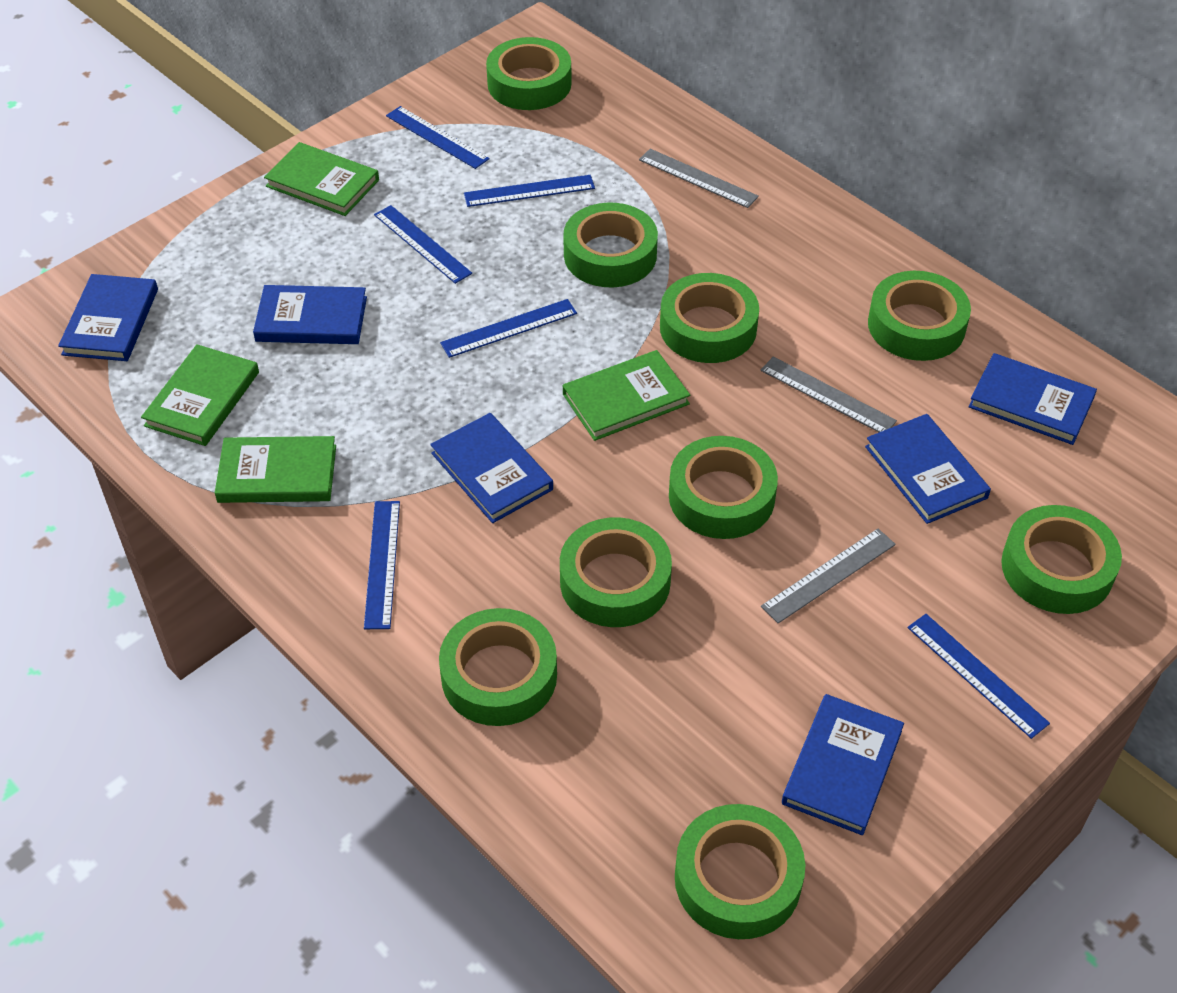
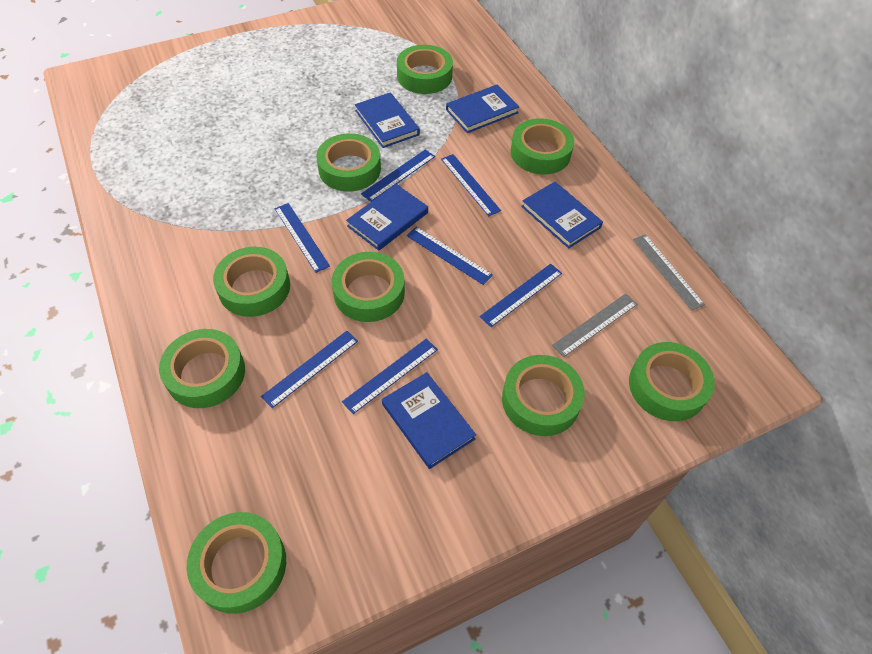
blue book: [58,274,158,361] [253,285,367,344] [430,413,553,523] [782,694,904,835] [865,414,991,524] [969,353,1097,445] = 6 -> [346,184,428,251] [355,92,420,148] [382,372,476,469] [446,85,519,133] [521,182,603,248] = 5
blue ruler: [364,501,400,629] [374,205,472,284] [386,106,490,169] [440,299,577,358] [464,175,595,207] [908,614,1050,739] = 6 -> [261,331,358,408] [275,203,330,273] [342,339,438,414] [361,149,435,202] [406,227,493,285] [441,154,501,216] [480,264,562,327] = 7
green book: [141,344,259,446] [215,436,336,503] [264,142,379,216] [563,350,690,441] = 4 -> none = 0
grey ruler: [639,149,759,208] [761,357,897,432] [761,529,896,623] = 3 -> [552,293,637,357] [633,234,705,311] = 2

